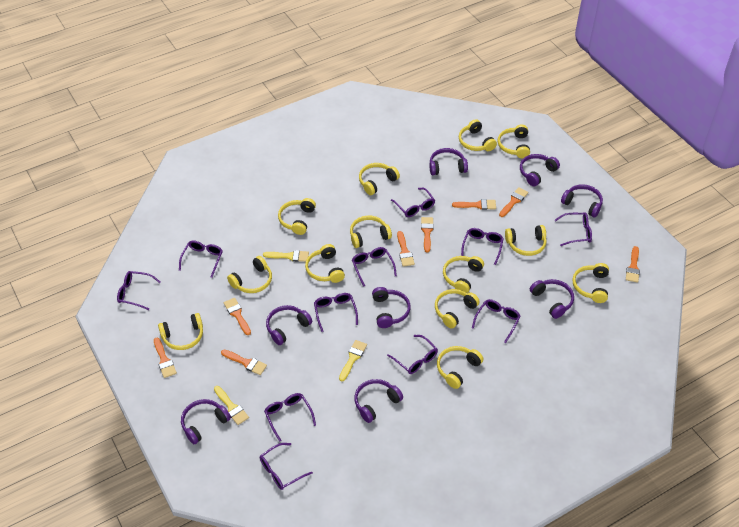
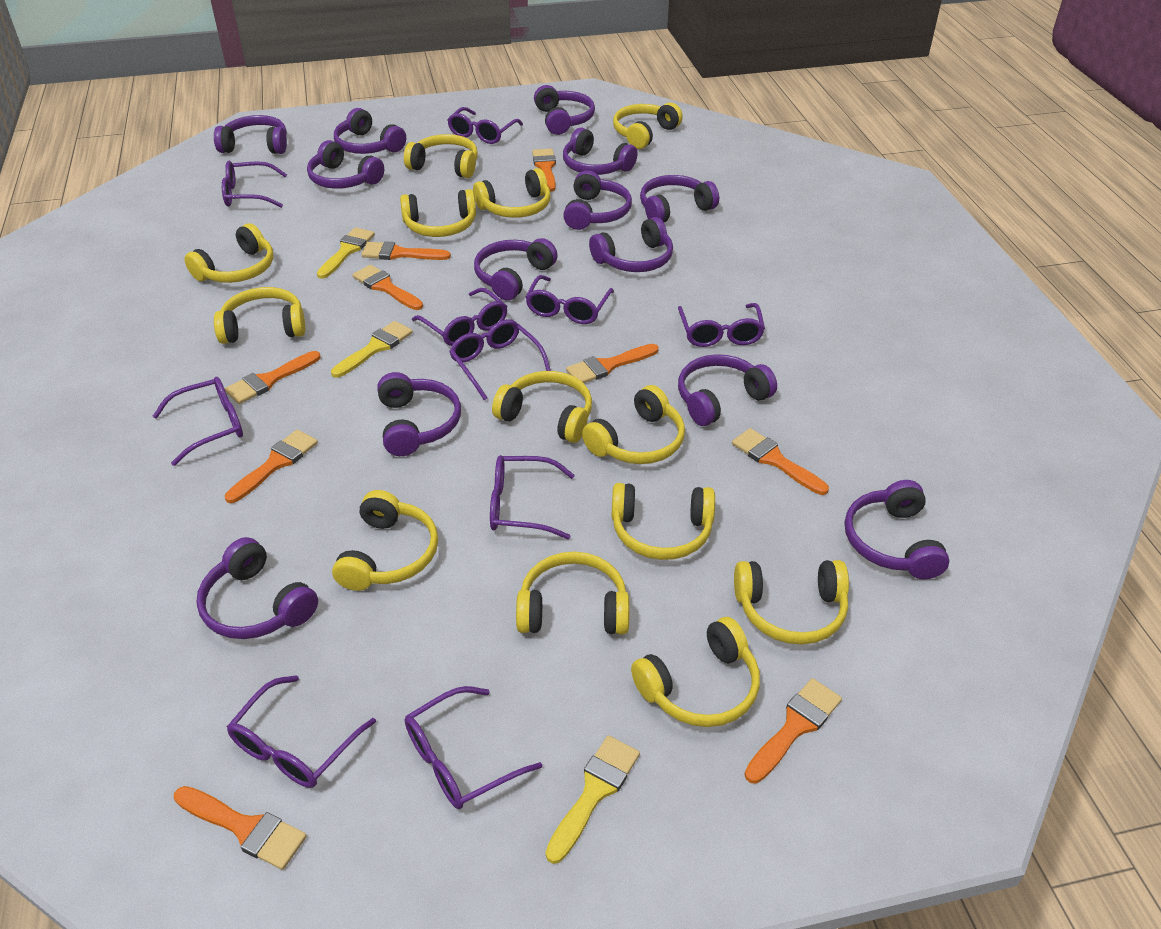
orange brush: [154,338,177,378] [221,350,267,375] [224,298,251,335] [397,231,415,267] [421,217,434,253] [452,199,496,210] [499,187,528,217] [626,246,640,283] = 8 -> [174,786,307,870] [225,351,321,404] [225,430,318,503] [352,265,423,310] [361,241,451,260] [532,149,556,192] [566,344,659,383] [732,428,829,495] [744,678,842,784] = 9
purple glasses: [117,271,160,310] [179,240,223,278] [260,443,313,490] [264,393,316,442] [314,293,358,332] [352,247,397,287] [387,335,438,374] [391,188,435,217] [461,228,504,265] [472,299,521,343] [555,213,592,246] = 11 -> [153,377,243,466] [222,161,287,208] [227,675,376,788] [405,686,543,809] [412,288,507,346] [448,107,523,144] [449,319,551,400] [490,455,575,539] [525,275,614,324] [678,303,765,347] = 10
purple headphones: [181,399,231,444] [266,305,312,345] [354,379,403,423] [372,287,411,328] [429,148,468,175] [520,154,560,186] [530,279,574,319] [561,184,603,217] = 8 -> [196,537,318,639] [214,115,287,154] [307,140,384,189] [334,108,406,154] [377,372,461,456] [474,238,558,300] [534,85,595,135] [563,128,638,175] [563,170,632,230] [589,217,673,272] [640,175,719,222] [678,354,777,426] [845,480,949,579] = 13

